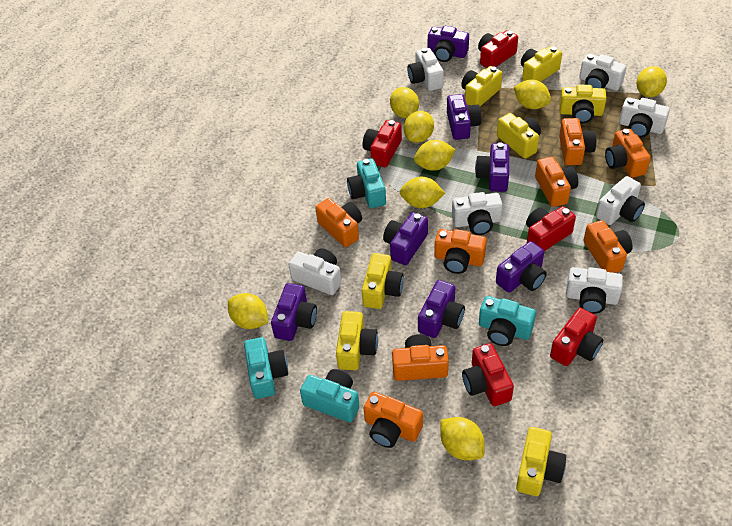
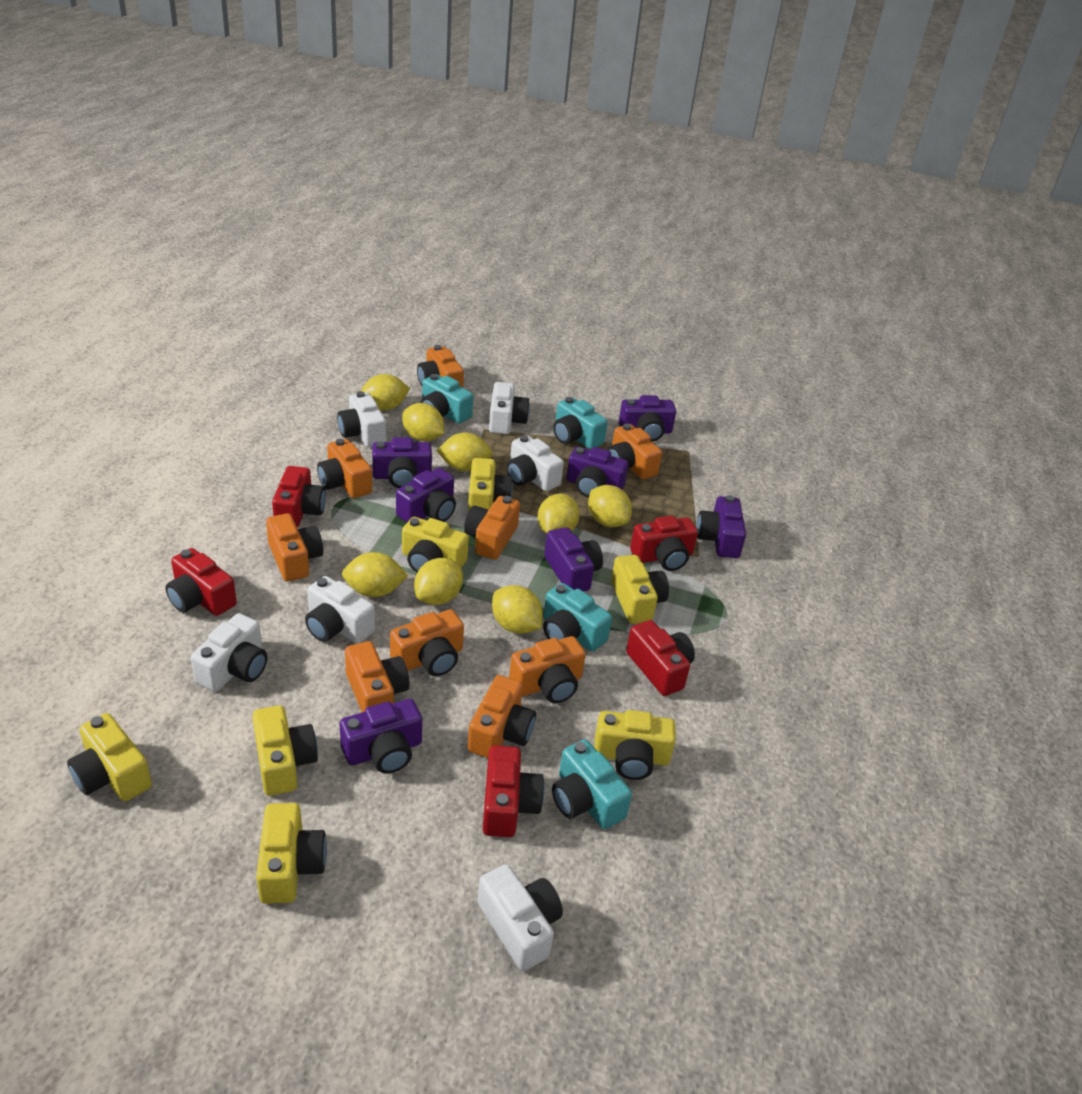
orange camera: [315,198,362,247] [364,392,423,448] [392,334,449,381] [434,229,487,274] [535,157,578,207] [559,118,596,165] [583,220,633,273] [605,129,651,178] = 8 -> [266,513,323,581] [317,438,372,498] [345,641,410,712] [390,609,464,676] [417,345,464,388] [464,496,520,560] [468,675,536,758] [509,636,586,703] [607,424,662,479] = 9
white camera: [289,248,342,295] [407,48,444,91] [452,192,503,235] [566,267,623,314] [579,54,627,91] [596,176,645,225] [619,97,670,138] = 7 -> [191,613,267,692] [305,576,375,644] [337,391,386,447] [478,864,563,971] [489,382,530,434] [507,435,564,491] = 6

